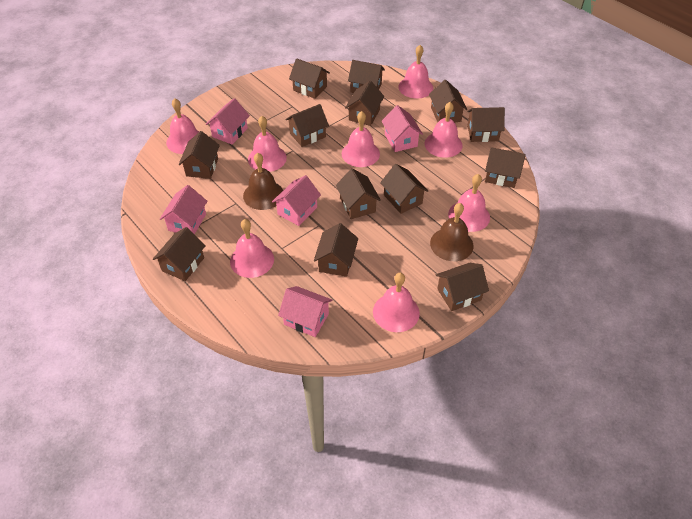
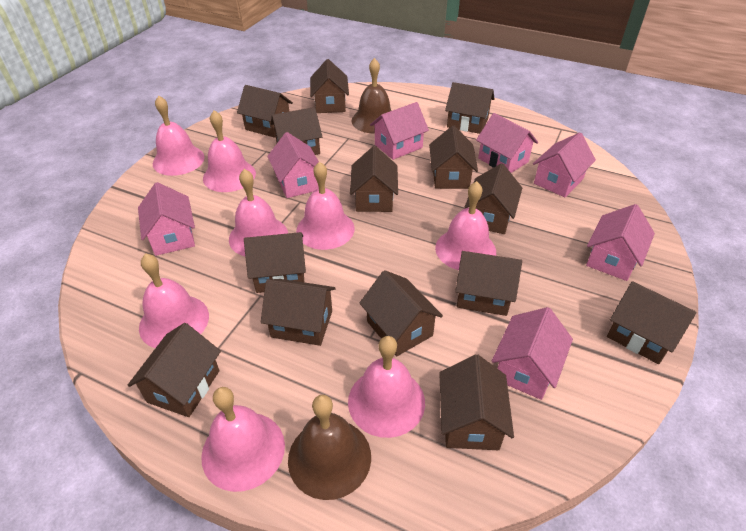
brown house: [153,227,206,281] [179,131,220,179] [285,104,329,147] [289,58,330,99] [314,223,358,277] [336,168,381,219] [345,81,384,126] [348,60,385,93] [380,164,428,214] [429,80,467,122] [436,263,489,311] [467,107,505,142] [485,147,526,188] = 13 -> [127,323,221,417] [237,85,293,138] [244,232,306,293] [261,279,336,346] [271,107,322,155] [310,59,349,113] [350,146,398,212] [360,270,443,356] [429,126,478,189] [439,355,514,450] [445,82,494,134] [455,251,522,316] [465,163,522,234] [607,281,697,364] = 14
pink house: [160,185,207,234] [206,98,250,144] [272,175,321,226] [278,286,332,337] [382,105,423,152] = 5 -> [138,182,195,256] [267,132,319,198] [370,102,429,160] [476,113,538,173] [492,307,573,400] [533,132,596,197] [586,204,655,281] = 7

